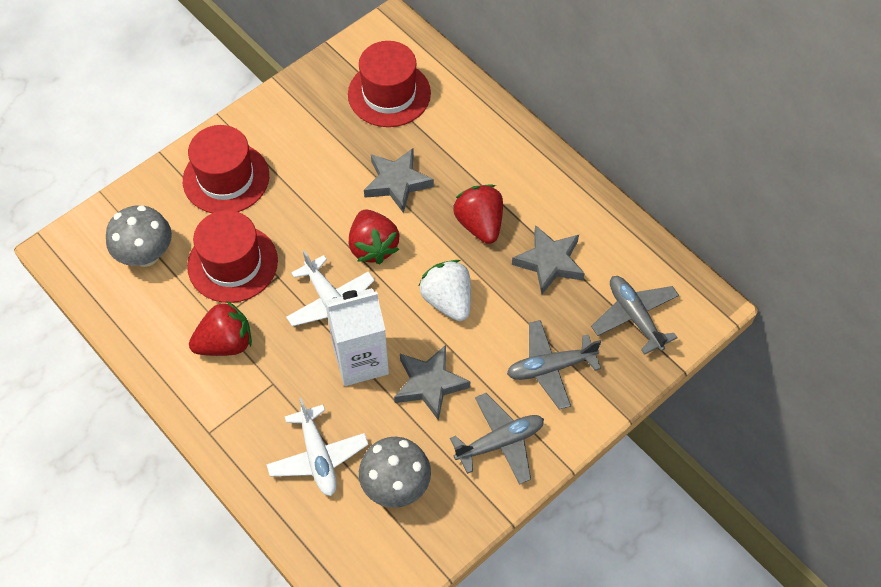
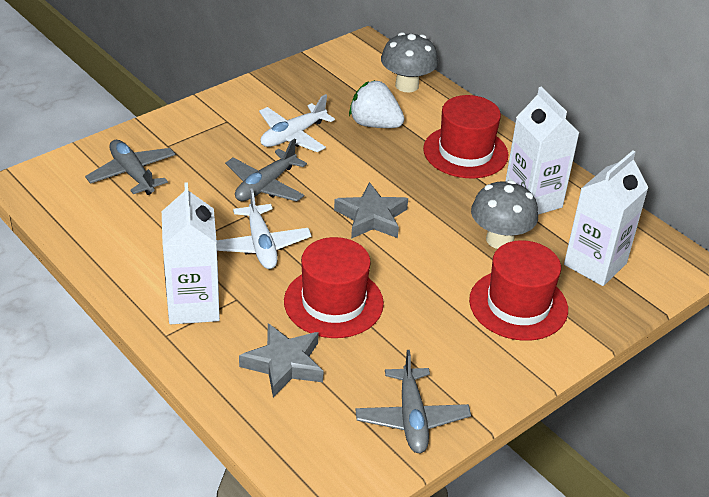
grey star: [364,148,434,214] [394,345,470,421] [512,225,585,294] = 3 -> [239,323,324,397] [334,182,408,239] = 2
red strawberry: [189,301,252,356] [349,209,400,264] [453,185,503,244] = 3 -> none = 0
white carton: [325,288,389,386] = 1 -> [162,182,220,324] [505,87,580,215] [564,150,649,286] = 3

